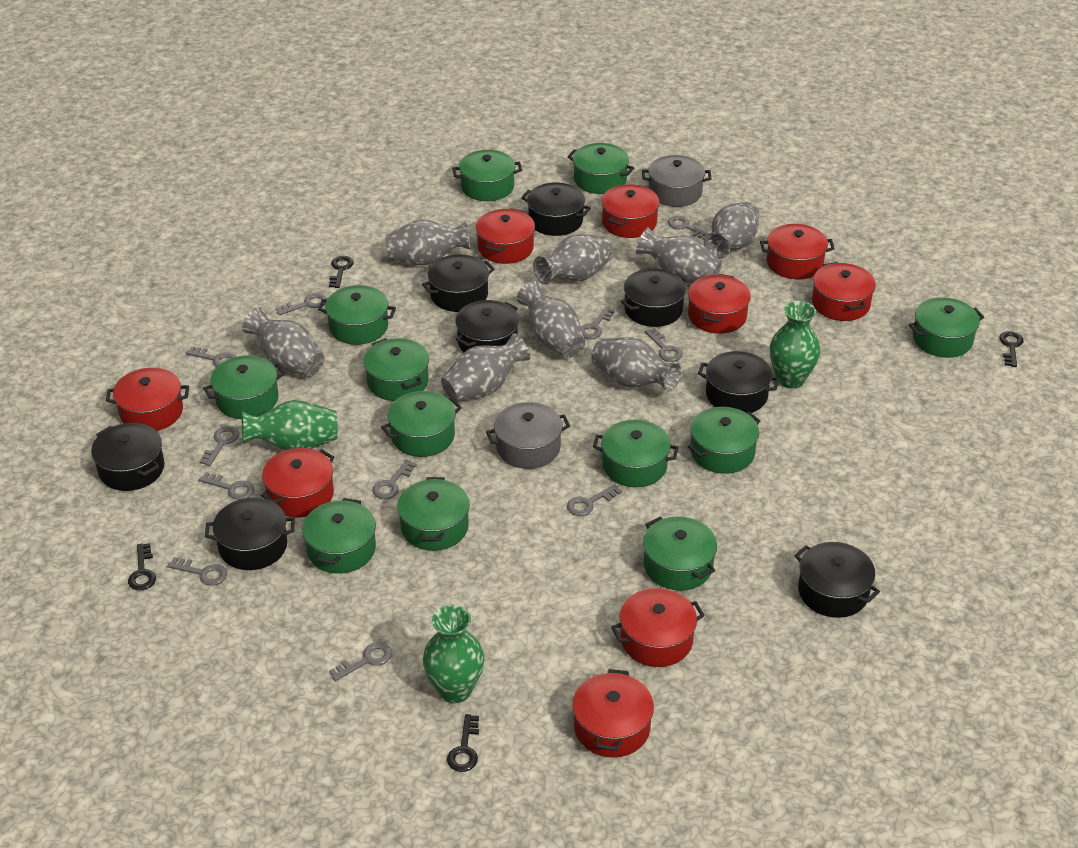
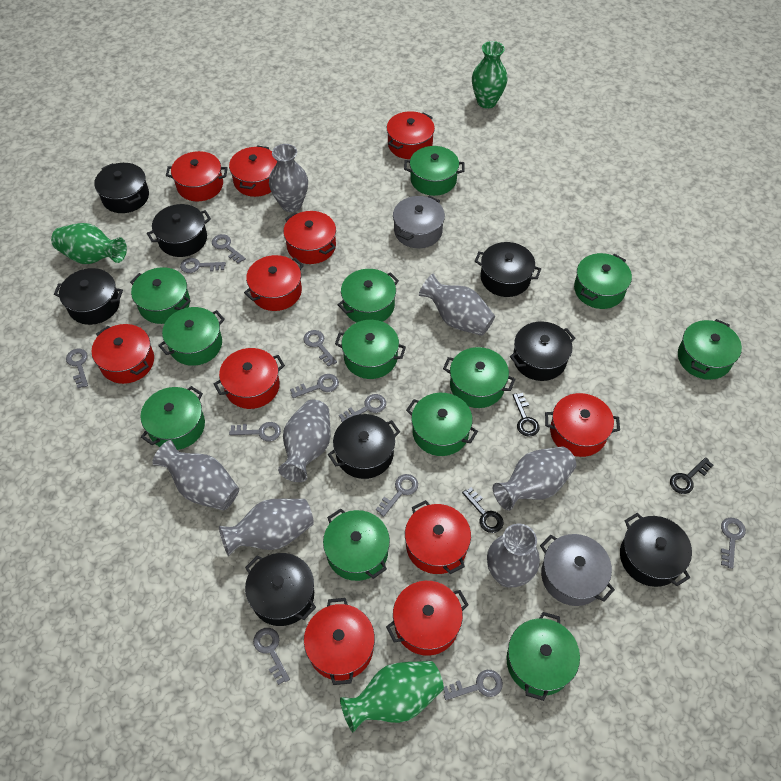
black key: [128,543,156,590] [329,256,354,288] [447,714,479,772] [999,331,1024,367] = 4 -> [462,487,503,533] [513,393,539,437] [670,457,713,494] = 3
grey vase: [242,307,324,377] [386,219,470,265] [441,333,530,402] [517,281,585,358] [533,234,614,284] [592,337,681,392] [636,227,722,284] [704,202,759,259] = 8 -> [152,440,239,511] [219,499,314,556] [269,144,308,212] [278,400,331,482] [419,274,495,336] [487,523,540,588] [493,447,576,511] = 7
red pot: [106,368,189,431] [261,448,335,517] [476,208,535,264] [572,669,654,758] [601,184,660,238] [611,588,705,667] [688,274,751,334] [760,224,835,279] [812,262,876,321] = 9 -> [92,324,154,384] [166,151,228,201] [214,348,285,409] [229,146,277,197] [244,255,304,311] [283,211,336,264] [304,598,375,685] [386,581,469,656] [387,111,435,159] [405,500,471,574] [545,393,620,457] = 11

